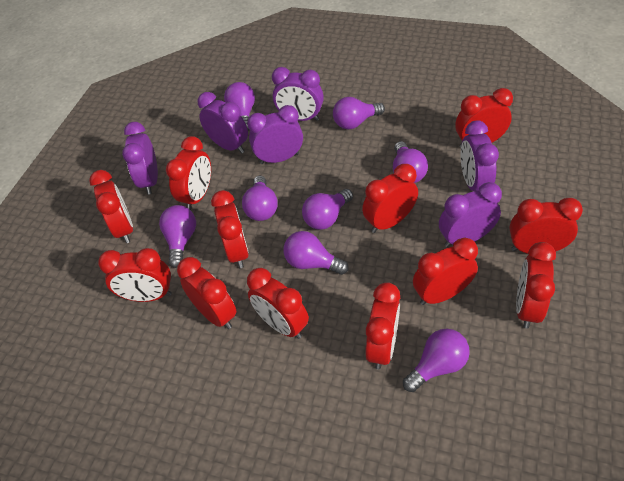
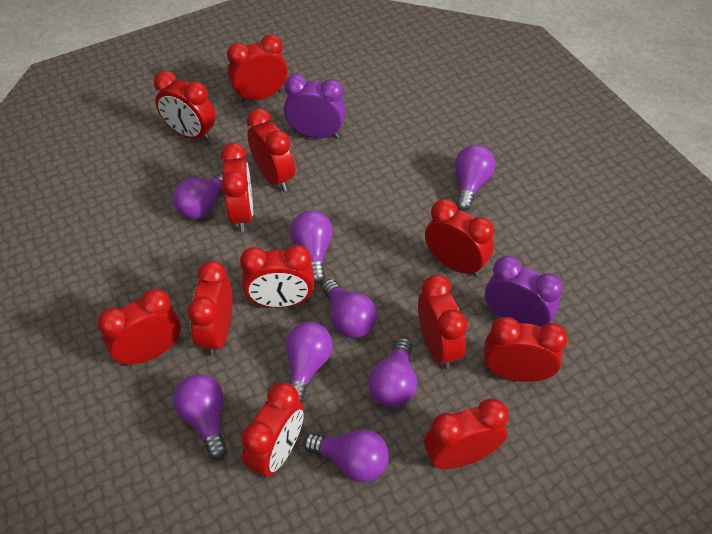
purple clock: [122,122,158,195] [198,92,248,153] [247,105,303,164] [272,67,324,121] [439,182,502,248] [461,120,499,191] = 6 -> [284,74,346,138] [485,256,563,327] = 2

